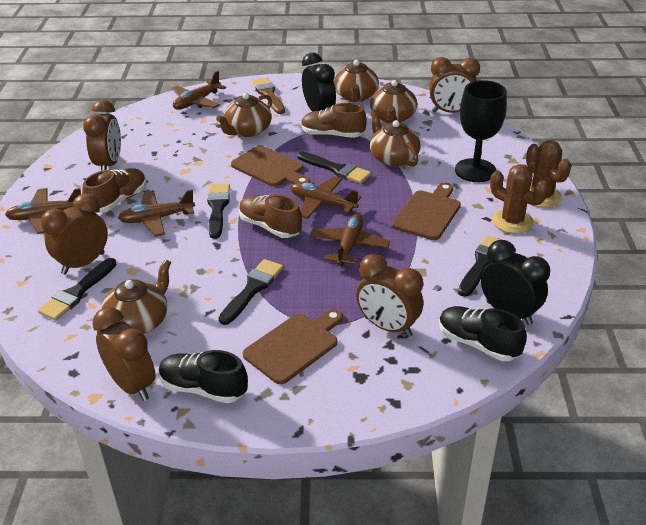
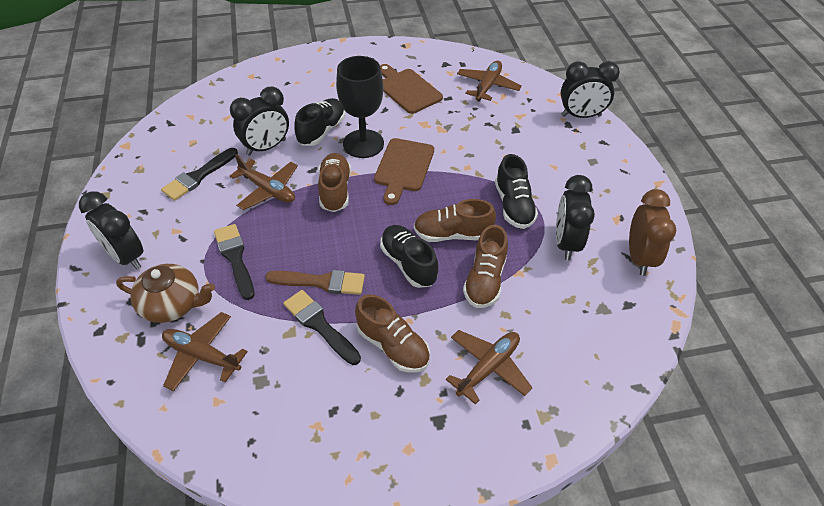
black brush: [38,258,117,321] [207,183,230,239] [219,259,283,325] [297,151,371,184] [458,235,501,297] = 5 -> [161,148,238,201] [214,224,255,300] [283,290,361,365] = 3
black clock: [302,53,336,112] [481,240,550,325] = 2 -> [79,191,144,270] [230,86,289,156] [556,175,595,260] [561,61,620,118] = 4
black shoe: [159,350,248,403] [439,306,527,361] = 2 -> [294,98,345,146] [380,225,438,288] [495,154,538,229] = 3
brown cactus: [490,164,549,234] [526,140,572,208] = 2 -> none = 0
brown clock: [41,193,108,275] [83,100,121,171] [92,307,156,401] [356,254,423,337] [429,57,480,113] = 5 -> [629,189,676,276] = 1
brown cutting board: [231,145,310,187] [243,309,343,384] [392,183,461,240] = 3 -> [374,138,434,205] [380,64,443,114] = 2
brown plane: [5,188,81,234] [118,190,195,236] [172,71,226,110] [291,176,361,219] [310,214,390,267] = 5 -> [162,312,248,391] [230,154,298,210] [446,330,533,404] [457,61,522,102] = 4
brown shoe: [82,168,146,213] [239,194,302,238] [301,103,367,138] = 3 -> [318,153,351,212] [355,294,430,373] [414,199,496,242] [463,225,508,308] = 4
brown teapot: [97,259,171,334] [216,93,272,137] [334,60,379,102] [370,80,417,123] [370,110,421,167] = 5 -> [116,264,215,323] = 1

